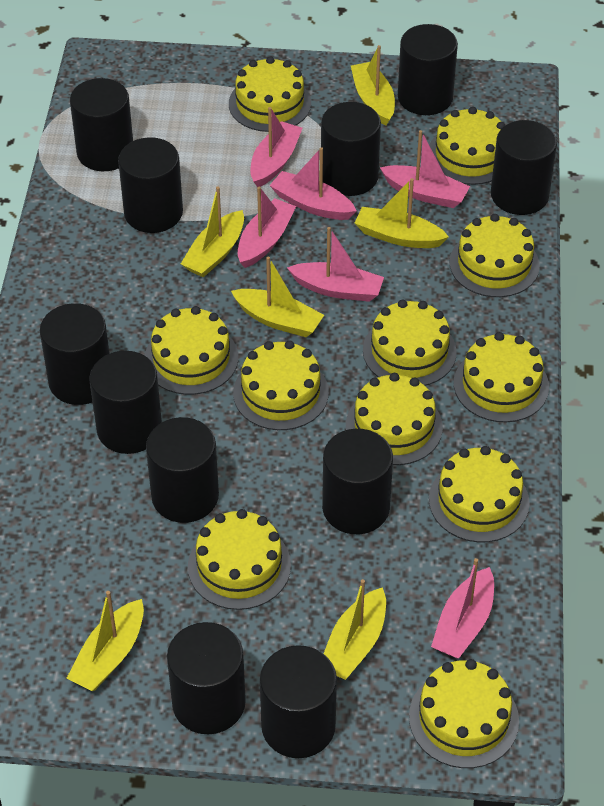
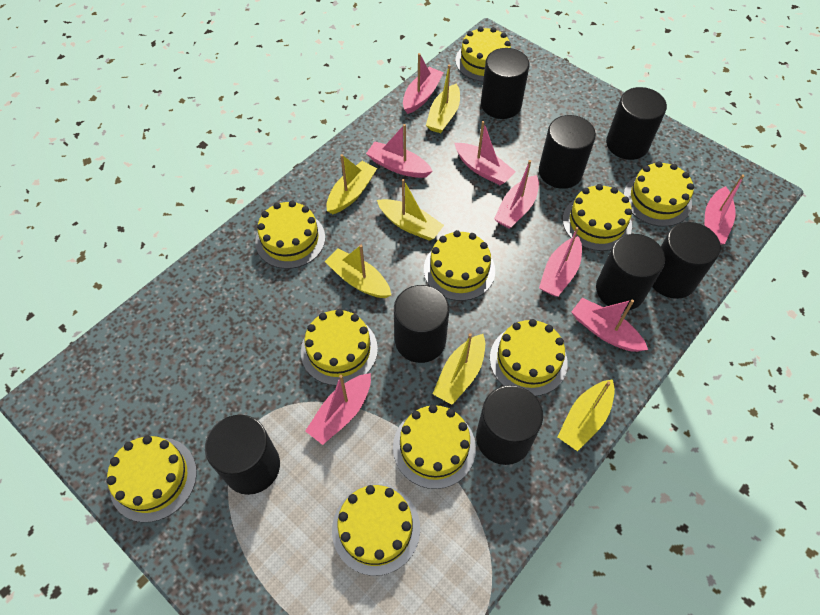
black cylinder: [40,303,110,405] [70,78,133,171] [89,351,162,454] [118,137,183,233] [146,417,219,523] [167,622,246,734] [260,645,337,758] [321,102,381,196] [322,429,393,534] [398,24,458,115] [491,120,557,215] = 11 -> [205,415,280,495] [394,285,449,363] [476,385,543,465] [481,48,530,119] [539,115,596,189] [596,234,665,311] [606,87,667,160] [652,222,721,299] = 8
pink boat: [238,187,296,268] [250,107,302,187] [269,147,357,220] [287,227,384,302] [380,130,470,208] [431,558,494,659] = 6 -> [305,373,371,445] [366,124,433,178] [403,53,444,114] [455,121,516,185] [494,160,539,229] [539,227,582,297] [571,298,648,352] [705,174,744,245] = 8
yellow cake: [145,306,238,395] [188,509,291,610] [229,56,311,132] [233,340,329,430] [346,373,443,465] [363,300,457,386] [409,659,519,768] [429,107,505,185] [429,446,530,542] [449,214,540,297] [454,332,549,422] = 11 -> [106,435,197,522] [255,201,325,269] [301,309,378,386] [332,484,420,576] [393,405,476,489] [424,230,495,301] [455,27,511,82] [490,319,568,396] [563,184,632,251] [624,161,694,227] = 10

